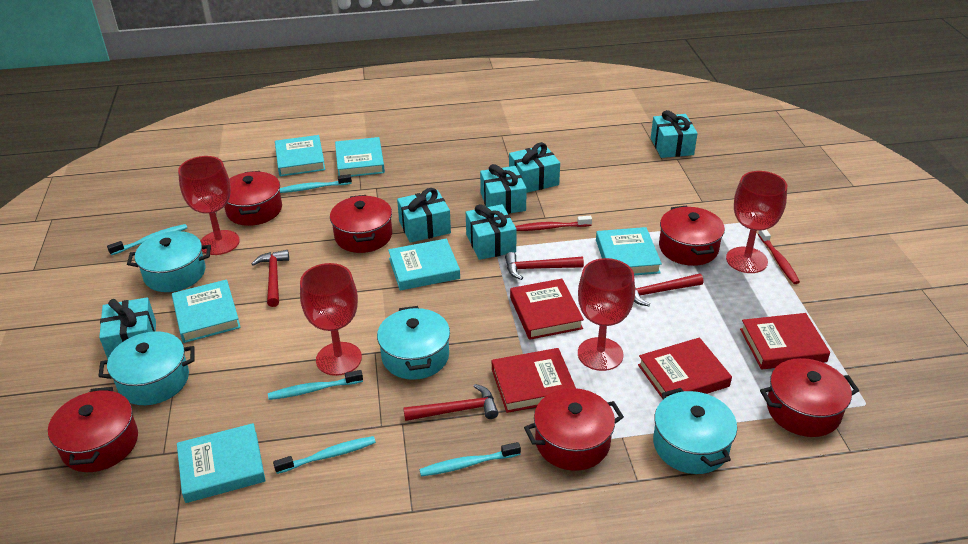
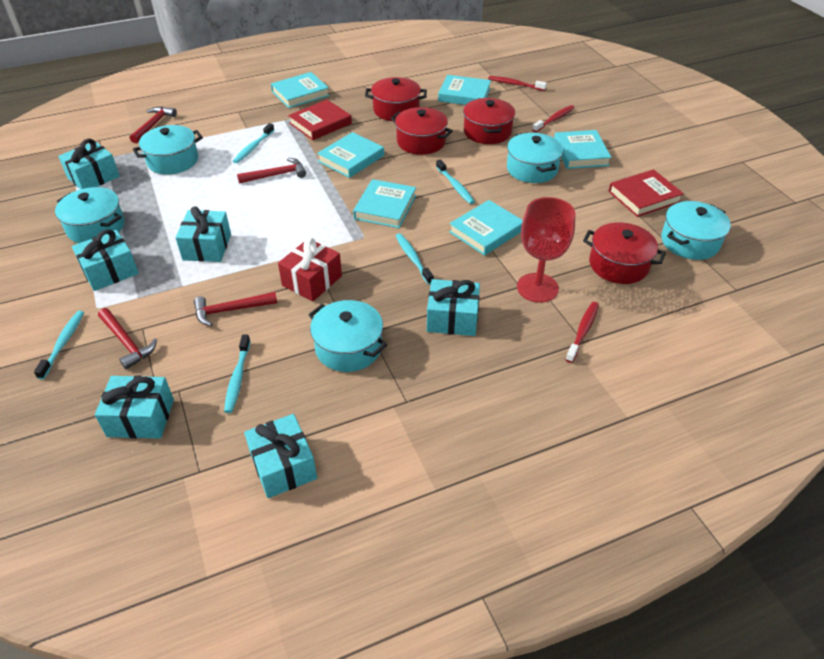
red book: [492,348,576,413] [510,279,584,340] [638,337,732,399] [740,313,830,370] = 4 -> [288,100,352,140] [608,169,684,217] = 2
red gift: none = 0 -> [278,238,342,301] = 1
red goblet: [178,156,240,255] [300,263,362,376] [578,258,635,371] [726,171,787,273] = 4 -> [517,197,576,303] = 1
red pot: [48,387,138,472] [224,171,282,226] [330,195,392,253] [524,388,624,471] [659,206,725,266] [760,358,859,437] = 6 -> [365,77,427,121] [391,107,453,155] [463,98,515,144] [583,222,666,284] = 4
red toothbrush: [515,216,592,231] [758,229,800,284] = 2 -> [488,76,547,91] [532,105,575,132] [565,302,599,363] = 3
turquoise pot: [98,331,195,405] [127,231,211,292] [377,306,450,380] [653,388,737,474] = 4 -> [55,187,124,243] [133,125,203,175] [308,300,387,372] [507,132,563,183] [661,201,731,260] = 5

